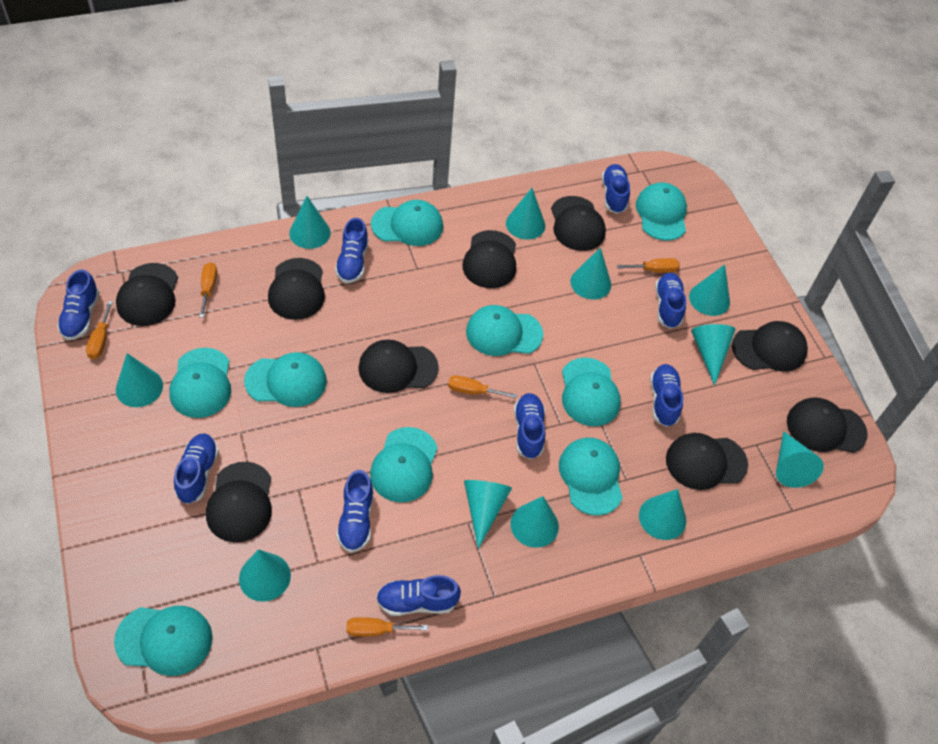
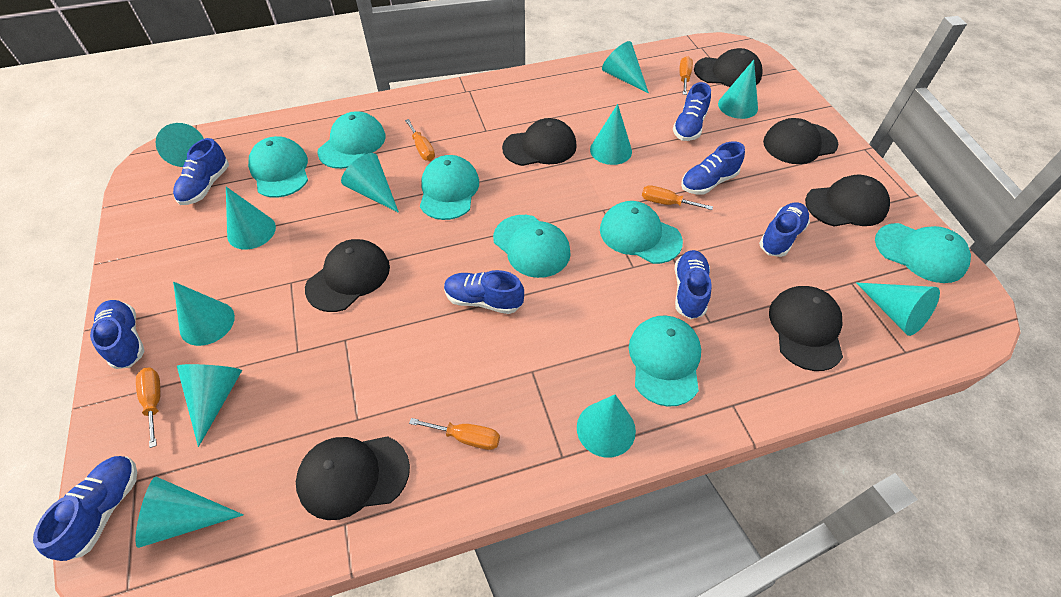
black cap: [116,263,178,326] [206,462,272,542] [268,258,325,320] [358,340,439,393] [462,230,516,288] [551,196,606,251] [666,433,748,490] [732,321,808,372] [787,397,868,453] = 9 -> [296,436,410,520] [305,239,390,312] [502,118,577,166] [694,48,763,87] [763,118,838,164] [769,286,843,371] [805,175,890,227] = 7
blue shoe: [57,269,100,340] [174,433,219,504] [335,218,368,283] [336,470,373,553] [376,575,461,616] [514,393,545,459] [602,164,630,214] [650,364,683,427] [655,273,686,329] = 9 -> [33,456,137,561] [90,300,145,369] [173,138,229,205] [444,270,524,314] [673,82,711,141] [674,250,712,319] [681,141,745,195] [759,202,810,257] = 8
turquoise cap: [114,606,212,676] [169,348,231,418] [244,352,327,407] [370,427,438,503] [371,200,443,246] [466,305,543,356] [559,438,623,516] [562,358,621,426] [636,182,687,241] = 9 -> [248,136,308,198] [317,111,386,169] [420,155,479,220] [493,215,571,278] [600,201,683,264] [629,316,701,407] [875,223,971,283] = 7

